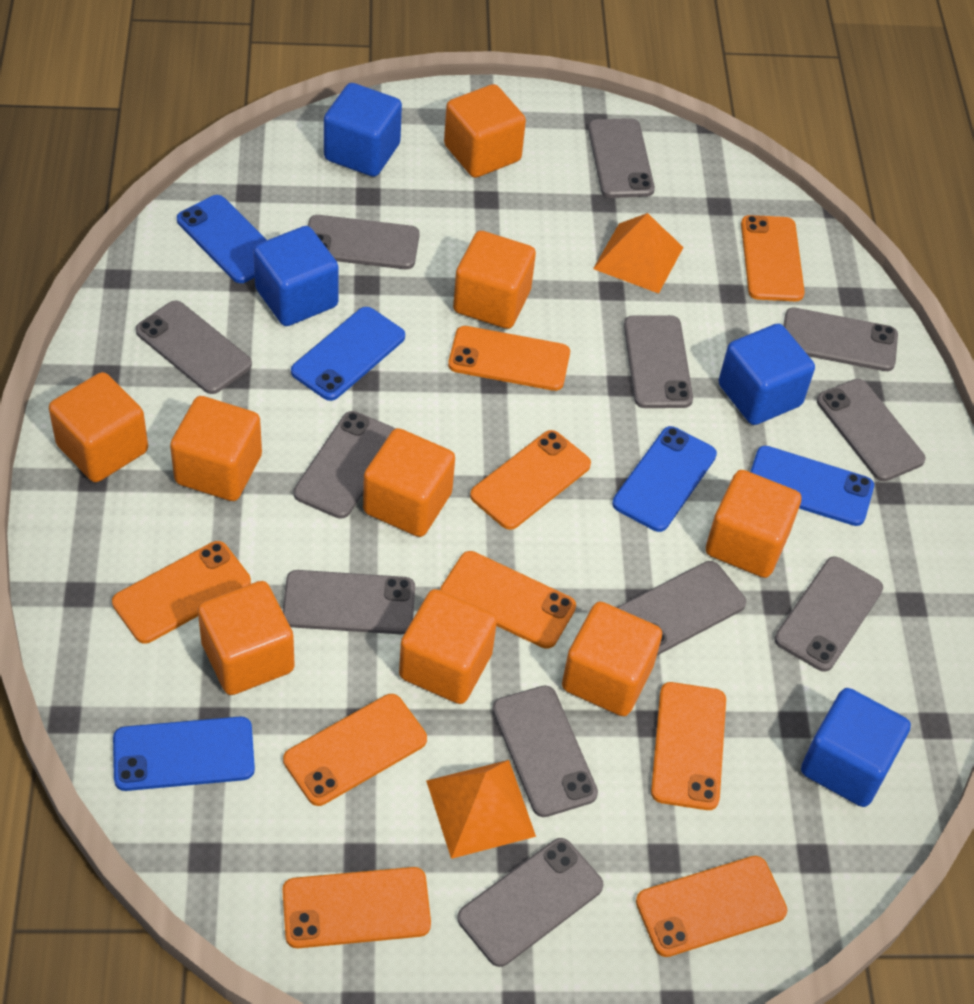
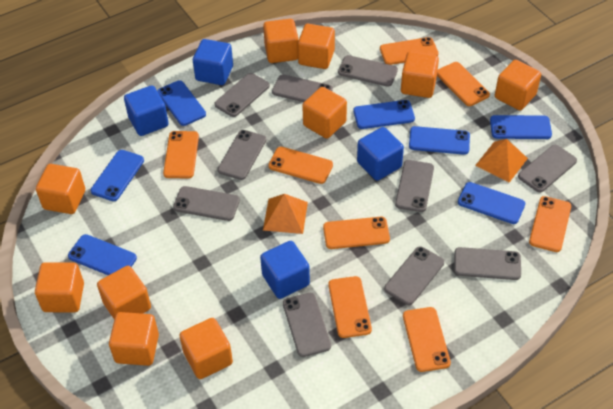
blue phone: [113,717,255,791] [177,195,267,283] [291,307,405,401] [612,426,717,532] [750,446,874,526] = 5 -> [68,234,137,275] [91,150,144,201] [158,80,206,126] [353,100,415,129] [409,126,470,155] [458,182,525,224] [490,115,552,139] = 7
grey phone: [136,301,252,394] [283,570,415,634] [293,411,395,519] [308,215,420,269] [457,838,604,967] [493,685,598,817] [588,118,655,198] [617,561,746,655] [624,315,693,408] [775,557,883,672] [783,307,898,371] [817,379,926,481] = 12 -> [173,186,240,221] [214,73,270,117] [218,130,266,180] [272,74,333,102] [283,293,331,357] [338,55,398,87] [384,246,444,305] [395,160,434,212] [454,247,521,280] [518,145,577,192] = 10
orange cube: [49,372,148,482] [170,396,262,501] [198,581,295,695] [363,428,455,537] [399,589,497,704] [444,84,526,178] [453,231,536,329] [562,602,662,716] [706,470,801,578] = 9 -> [35,262,84,312] [36,164,85,214] [97,266,151,319] [109,312,159,366] [179,318,233,379] [263,19,298,63] [298,24,335,69] [302,87,347,139] [401,51,439,98] [495,60,541,110] = 10
orange phone: [112,541,251,644] [282,867,431,948] [283,694,427,806] [440,551,576,649] [448,326,570,391] [470,430,591,530] [636,856,787,957] [651,682,726,810] [741,215,805,301] = 9 -> [163,131,199,178] [268,147,333,184] [323,217,390,249] [328,276,372,338] [380,37,439,65] [403,307,451,372] [437,62,490,106] [529,196,571,252] = 8

